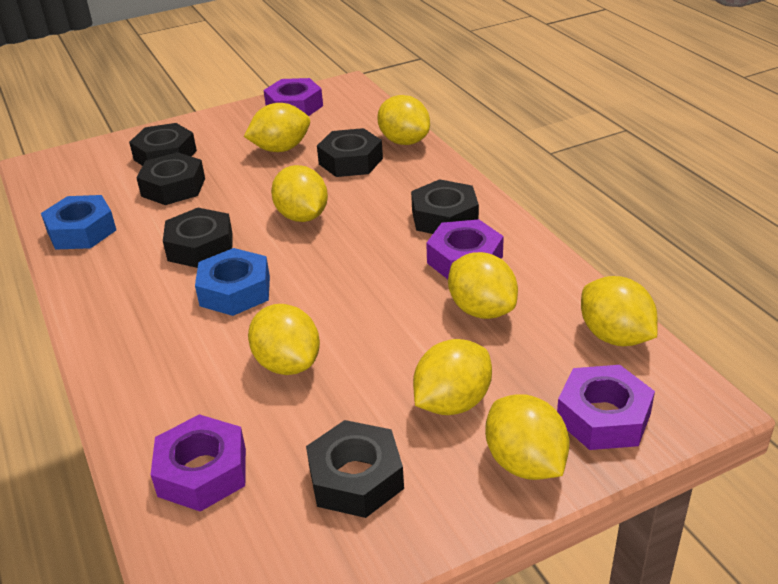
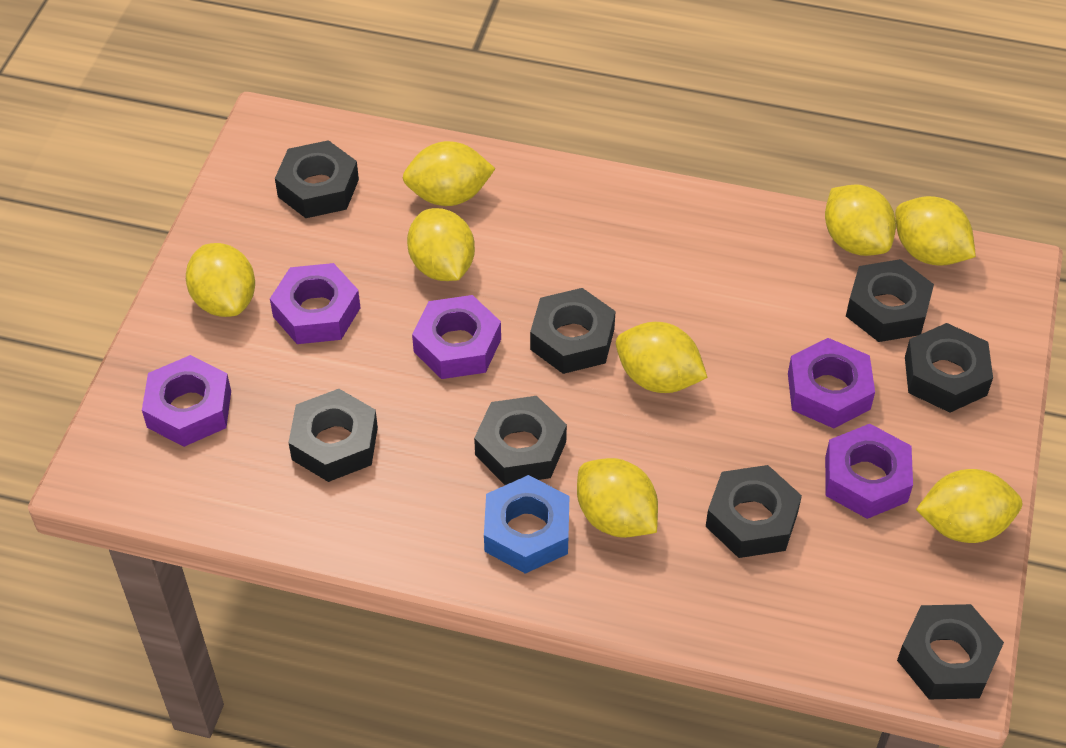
black nut: [129,123,197,166] [136,152,205,205] [163,208,233,268] [306,420,404,518] [317,128,383,177] [411,179,479,234] = 6 -> [275,140,359,218] [288,389,378,482] [474,396,567,485] [530,288,615,374] [706,465,802,558] [846,259,934,342] [897,604,1004,699] [905,323,993,413] = 8
blue nut: [41,195,116,250] [195,248,270,316] = 2 -> [484,475,570,574] = 1
purple nut: [151,414,246,512] [264,78,323,116] [426,219,504,279] [557,365,655,450] = 4 -> [142,355,231,447] [270,263,360,344] [412,295,501,379] [788,338,875,428] [825,424,913,519] = 5

